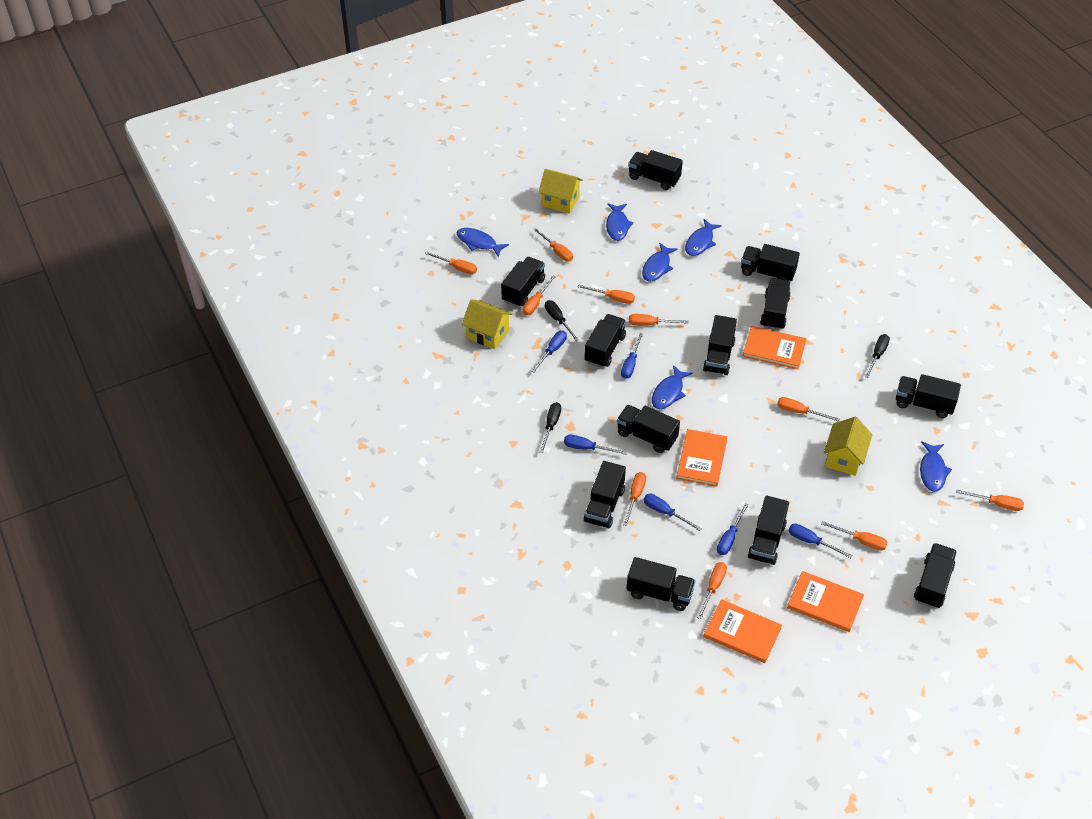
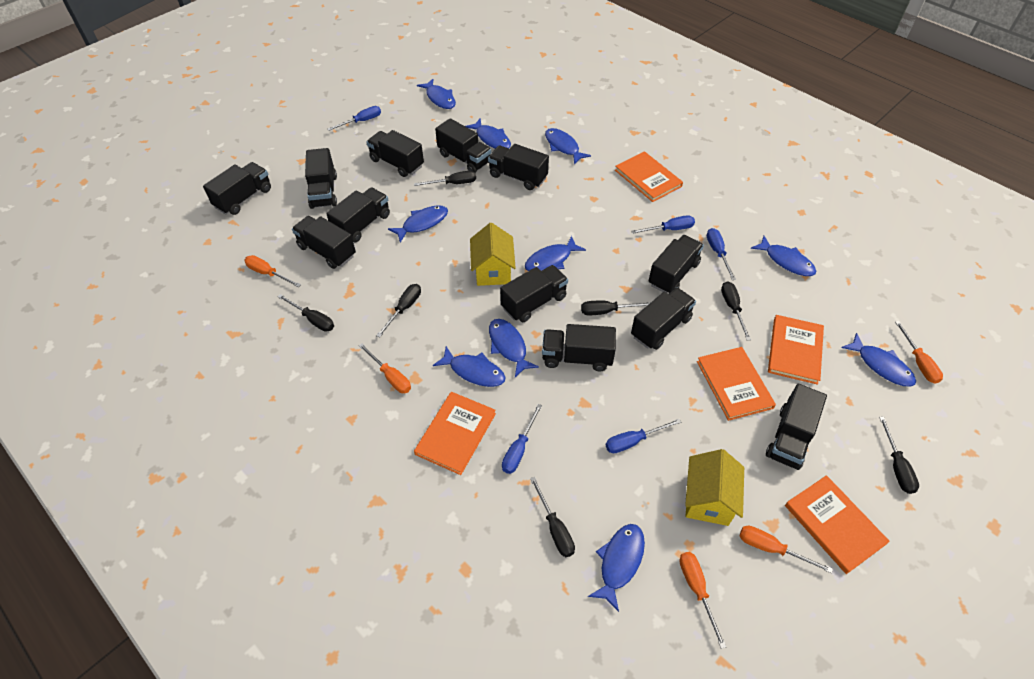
black screwdriver: [540,402,561,453] [545,300,579,341] [865,334,890,378] = 3 -> [278,294,334,332] [376,284,421,338] [414,171,476,186] [530,477,575,557] [581,300,651,315] [721,281,751,340] [879,417,919,494] = 7
blue fish: [457,228,509,257] [606,203,634,241] [642,243,678,281] [652,365,692,409] [685,219,722,256] [920,441,952,492] = 6 -> [388,205,448,243] [417,79,456,109] [433,346,506,387] [465,119,511,149] [489,319,539,377] [525,236,586,271] [545,128,591,164] [588,524,645,612] [751,236,816,276] [841,333,916,387] = 10
blue screwdriver: [531,331,567,372] [564,435,627,455] [621,333,643,379] [644,494,702,531] [717,503,749,555] [788,524,853,558] = 6 -> [328,106,381,131] [502,404,542,474] [606,419,681,453] [631,215,695,234] [707,228,736,280] = 5
orange book: [676,429,727,487] [703,599,782,663] [743,326,807,369] [787,571,864,632] = 4 -> [414,392,496,475] [615,151,683,202] [697,347,776,421] [768,315,824,385] [785,475,890,574] = 5
orange screwdriver: [425,251,477,274] [522,276,555,315] [533,228,573,261] [578,285,635,304] [623,472,646,526] [629,314,689,326] [697,562,727,619] [777,397,839,421] [821,521,888,551] [956,489,1024,511] = 10 -> [244,255,301,287] [359,344,411,393] [679,552,726,649] [740,526,833,573] [895,321,943,384] = 5
yellow house: [462,299,513,349] [538,169,583,214] [824,417,872,476] = 3 -> [470,223,516,286] [685,449,744,526] = 2

